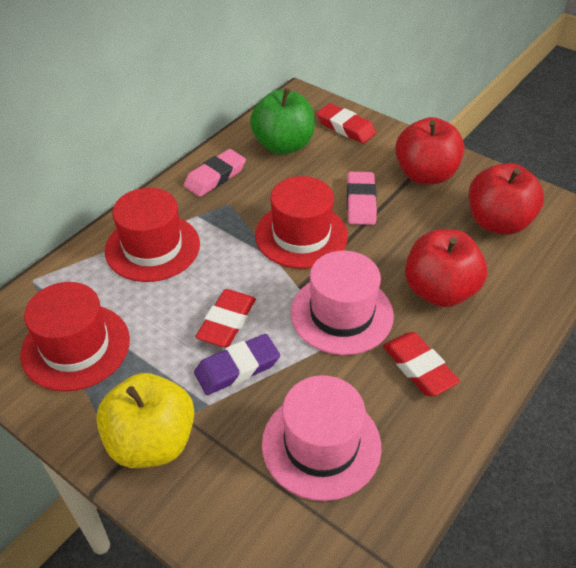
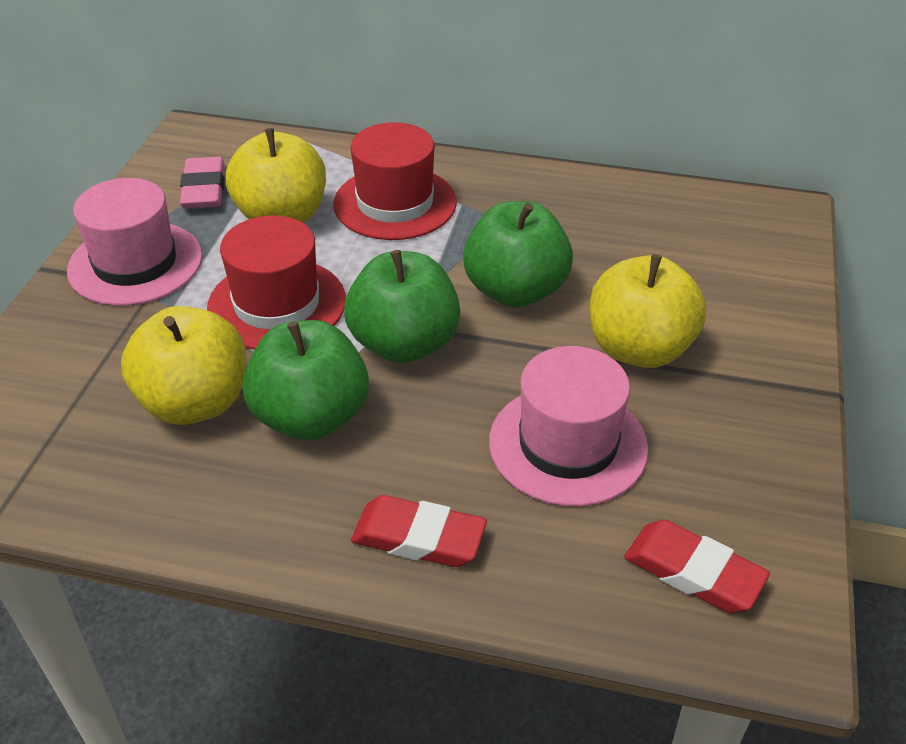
green apple: [250,88,315,155] = 1 -> [243,320,369,440] [344,250,460,363] [463,201,573,308] = 3
pink eraser: [184,149,246,197] [347,172,377,225] = 2 -> [180,157,225,209] = 1
purple eraser: [194,334,280,395] = 1 -> none = 0
red apple: [395,117,464,185] [405,229,487,307] [469,163,544,235] = 3 -> none = 0
red eraser: [195,289,256,347] [317,103,376,144] [383,332,460,396] = 3 -> [351,495,487,567] [624,520,770,613] = 2
red hat: [20,282,130,392] [105,188,200,282] [255,176,348,269] = 3 -> [207,216,346,350] [333,122,457,240] = 2
yellow apple: [96,373,194,468] = 1 -> [121,306,246,425] [226,128,326,223] [590,254,707,368] = 3

